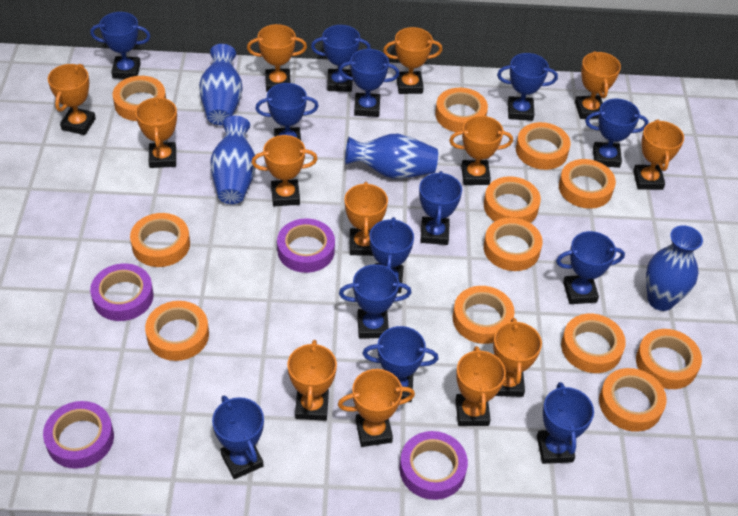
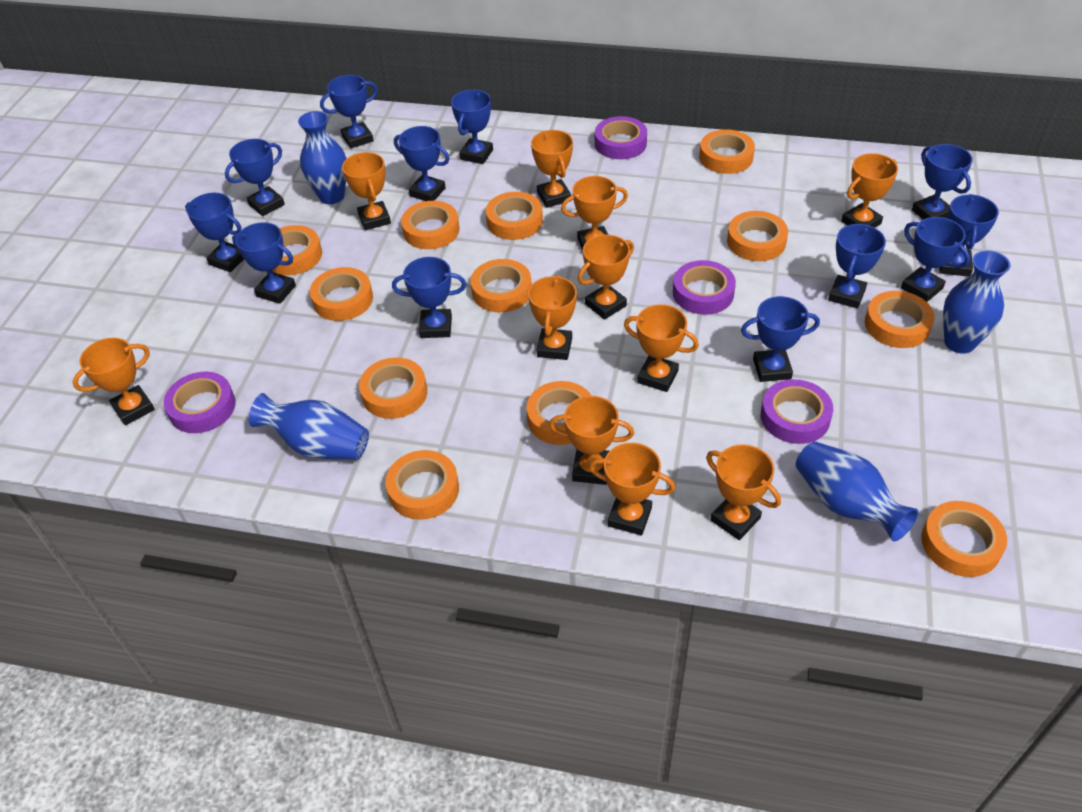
blue trophy: [90,12,150,79] [212,395,264,479] [255,83,319,140] [311,25,371,92] [339,49,399,117] [339,264,412,339] [363,326,438,402] [370,217,414,293] [419,171,462,245] [497,53,558,121] [537,382,594,464] [556,231,625,304] [585,99,648,168] = 13 -> [185,193,244,272] [225,139,285,216] [232,222,296,304] [320,75,378,148] [392,257,466,338] [394,126,449,201] [451,90,493,164] [741,296,820,382] [828,224,886,309] [901,217,970,302] [912,144,973,219] [939,194,999,277] = 12
orange trophy: [48,64,96,135] [135,96,177,168] [247,24,307,92] [252,135,318,206] [288,340,337,421] [338,369,415,447] [345,182,388,256] [383,27,442,94] [449,116,513,185] [456,346,506,426] [493,318,542,397] [575,51,621,119] [633,119,684,190] = 13 -> [73,338,155,425] [342,152,391,230] [528,275,577,360] [531,130,573,208] [549,396,634,485] [561,176,628,250] [578,235,634,320] [589,443,675,536] [624,304,699,392] [706,445,781,540] [841,153,898,228] = 11

